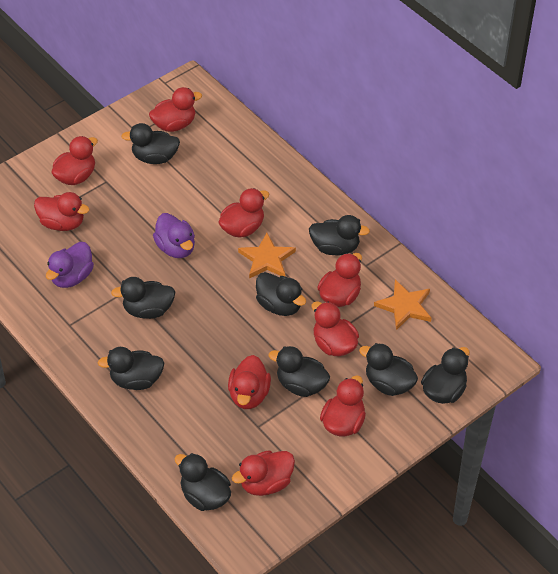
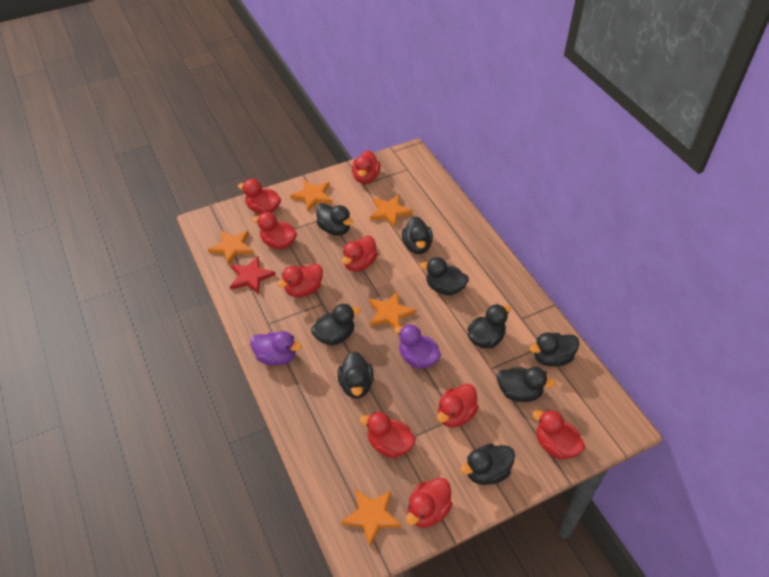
orange star: [238,233,296,279] [374,280,432,330] = 2 -> [208,230,254,265] [290,179,332,211] [341,489,401,546] [369,292,416,328] [370,194,413,228] = 5
red star: none = 0 -> [230,256,276,294] = 1

